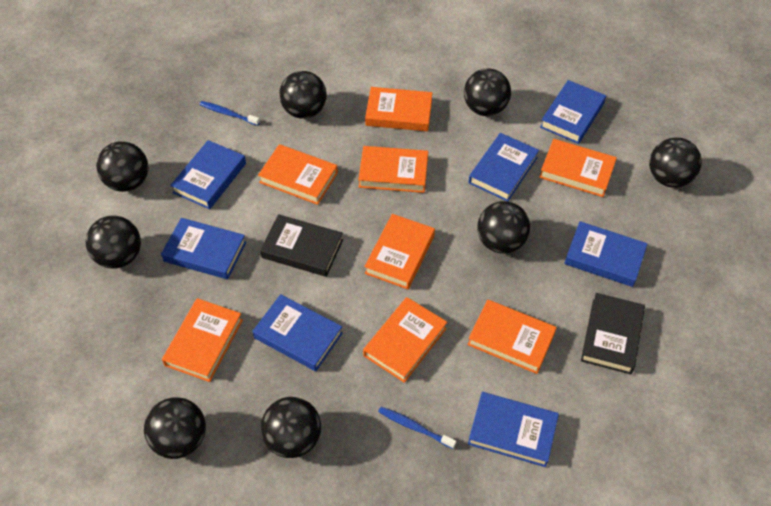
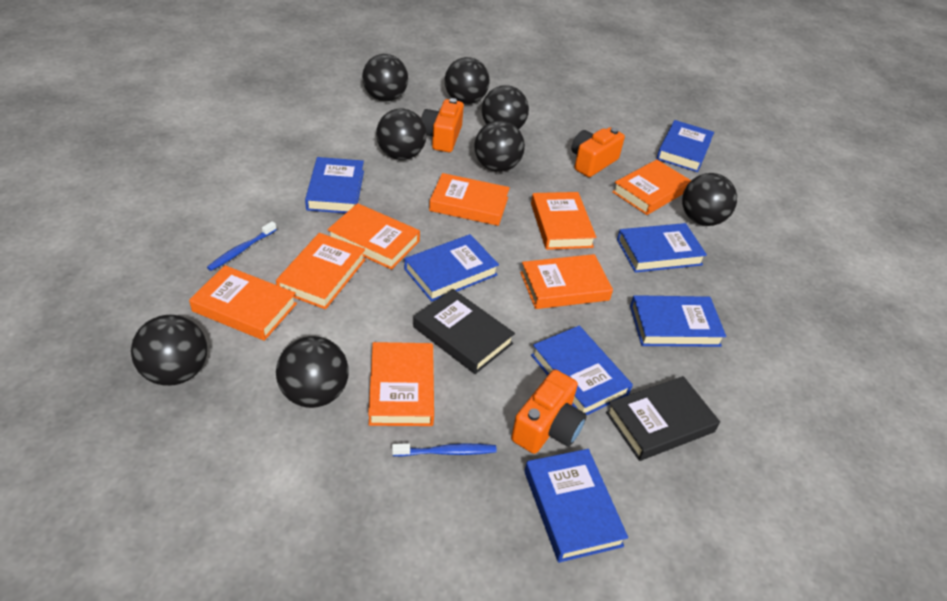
orange camera: none = 0 -> [421,98,464,152] [511,370,587,454] [571,127,625,177] = 3

